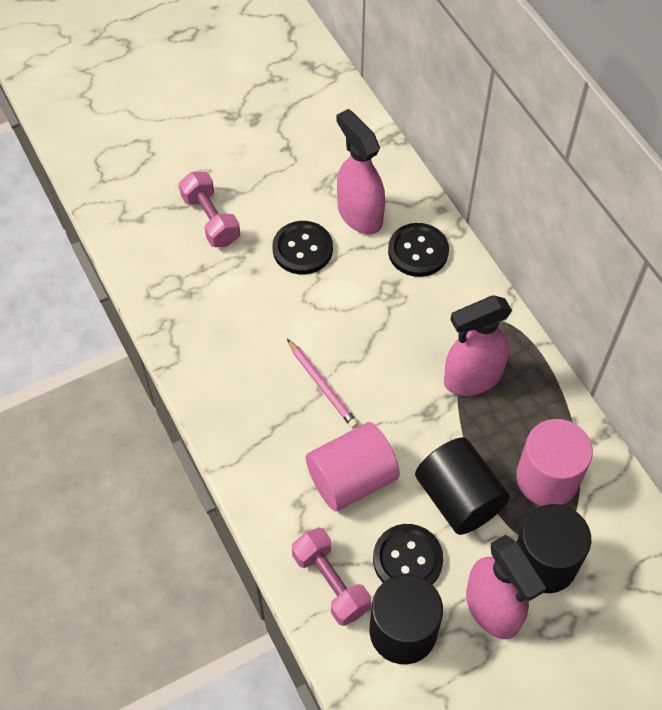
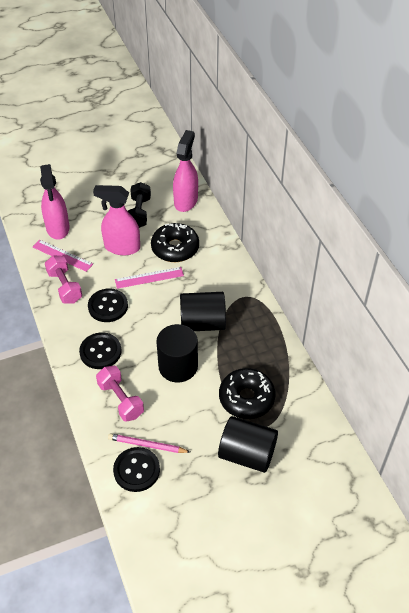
black donut: none = 0 -> [151,223,199,262] [219,368,275,419] = 2
black dumbbell: none = 0 -> [128,182,151,228] = 1
pink cylinder: [306,422,400,511] [516,419,593,506] = 2 -> none = 0
pink ruler: none = 0 -> [33,240,93,272] [115,267,184,289] = 2

